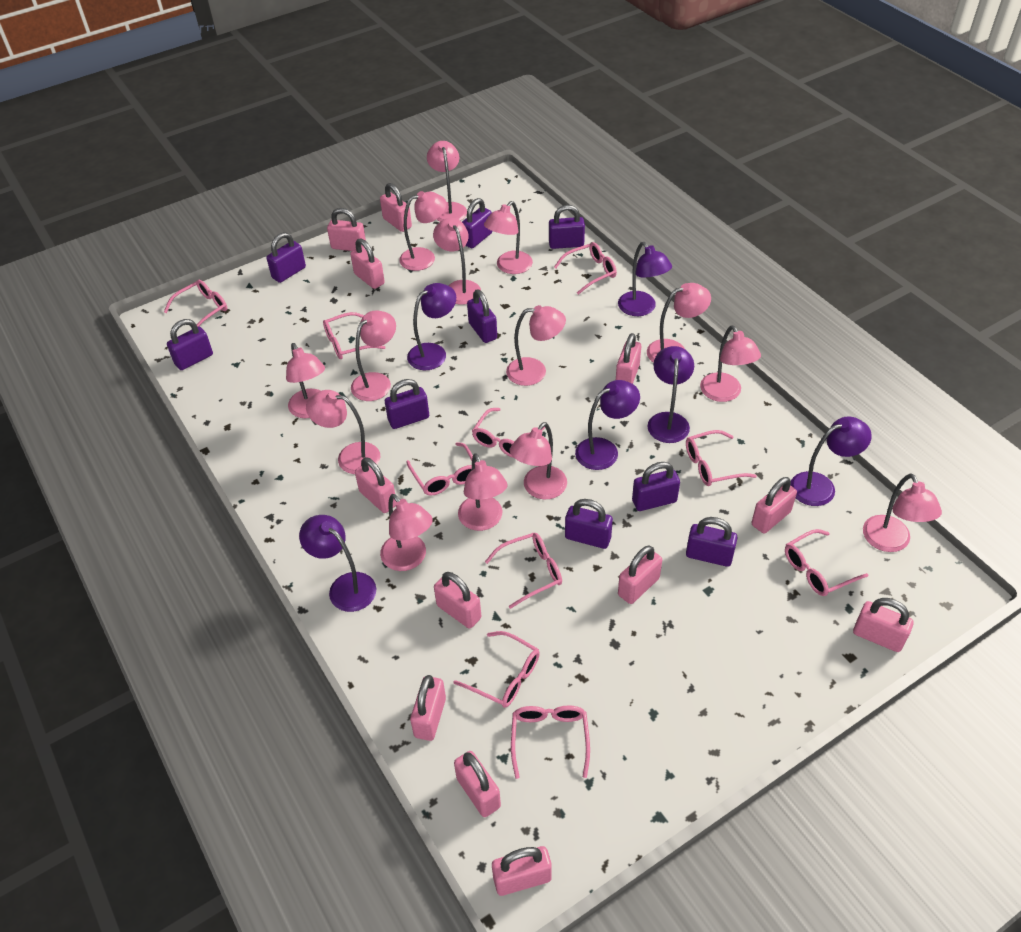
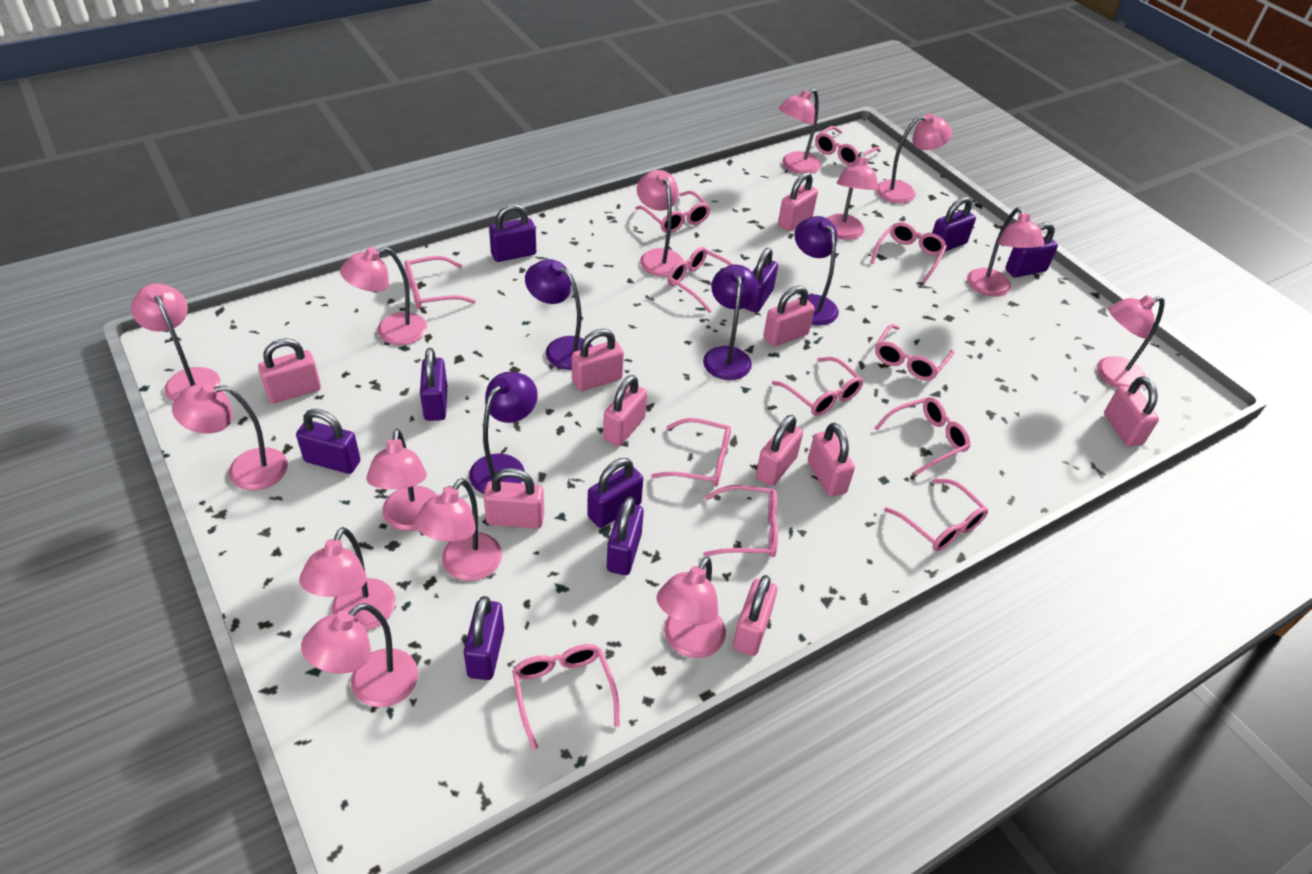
pink glasses: [164,280,227,327] [323,312,385,359] [406,442,473,496] [453,631,540,708] [472,408,545,458] [485,533,562,609] [511,705,590,779] [554,242,617,295] [686,430,757,486] [785,529,868,596] = 10 -> [404,256,476,309] [512,644,620,750] [635,191,711,233] [651,418,731,486] [667,247,734,313] [703,485,778,557] [772,357,864,416] [815,126,881,166] [871,222,947,284] [875,324,954,381] [875,397,970,475] [884,478,988,551] = 12
pink padlock: [327,208,366,251] [350,238,385,289] [355,457,396,513] [380,183,412,232] [410,675,446,741] [434,572,481,629] [454,751,501,817] [492,846,552,896] [616,333,641,384] [618,546,662,604] [752,477,797,533] [853,598,914,652] = 12 -> [258,338,321,403] [483,468,544,529] [572,329,624,391] [603,375,647,446] [733,575,777,656] [756,415,803,486] [763,286,815,347] [778,172,818,231] [808,423,855,497] [1104,376,1159,447] = 10
purple lamp: [299,515,376,612] [407,283,456,370] [575,380,640,470] [618,242,672,316] [647,346,694,443] [791,417,872,506] = 6 -> [469,372,538,494] [525,259,592,370] [703,264,759,380] [794,216,839,325] = 4

